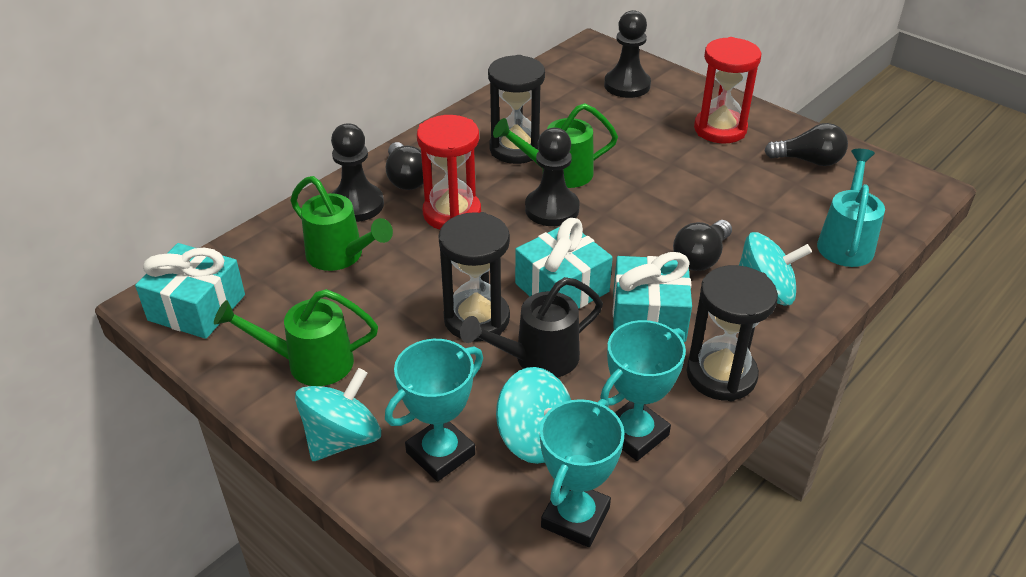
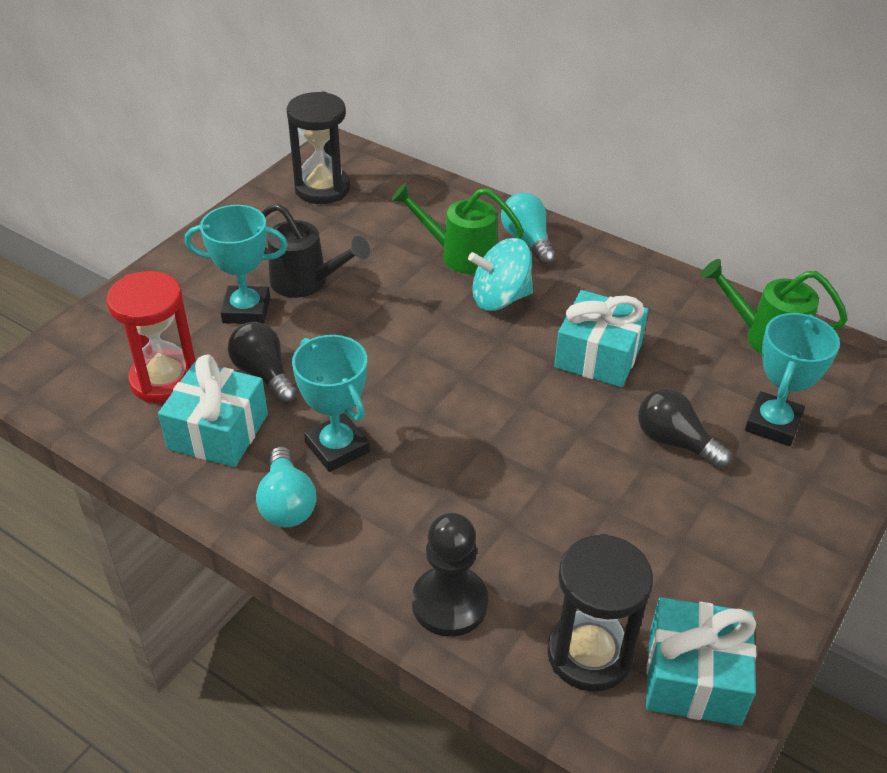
black hourglass: [438,212,510,342] [488,55,545,164] [687,265,778,401] = 3 -> [286,91,350,204] [547,534,653,692] = 2
black light bulb: [386,142,423,190] [673,220,732,271] [764,123,848,166] = 3 -> [228,322,297,403] [638,389,731,469] = 2
black pawn: [331,123,384,222] [525,128,580,226] [604,10,651,98] = 3 -> [412,513,488,636] = 1
green watering can: [214,289,378,386] [290,176,393,271] [493,103,618,188] = 3 -> [391,183,524,274] [701,259,848,354] = 2
red hourglass: [417,115,481,230] [694,37,761,143] = 2 -> [107,271,196,403] = 1
turquoise light bulb: none = 0 -> [256,446,316,527] [501,193,556,264] = 2
turquoise spinning top: [295,368,381,461] [496,367,571,464] [739,232,812,306] = 3 -> [468,238,533,311] = 1
turquoise watering can: [817,149,885,267] = 1 -> none = 0

